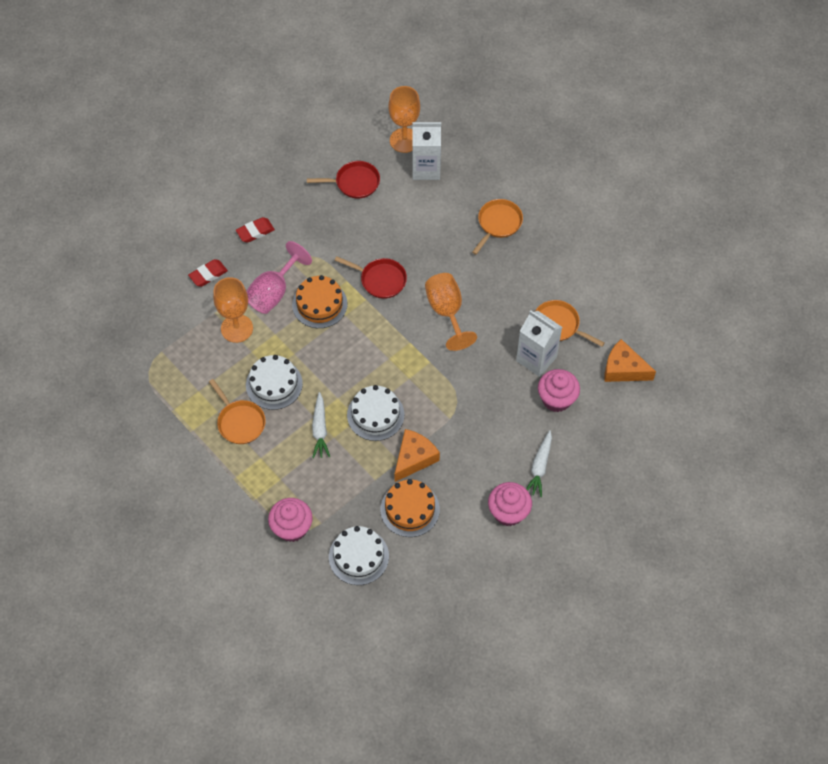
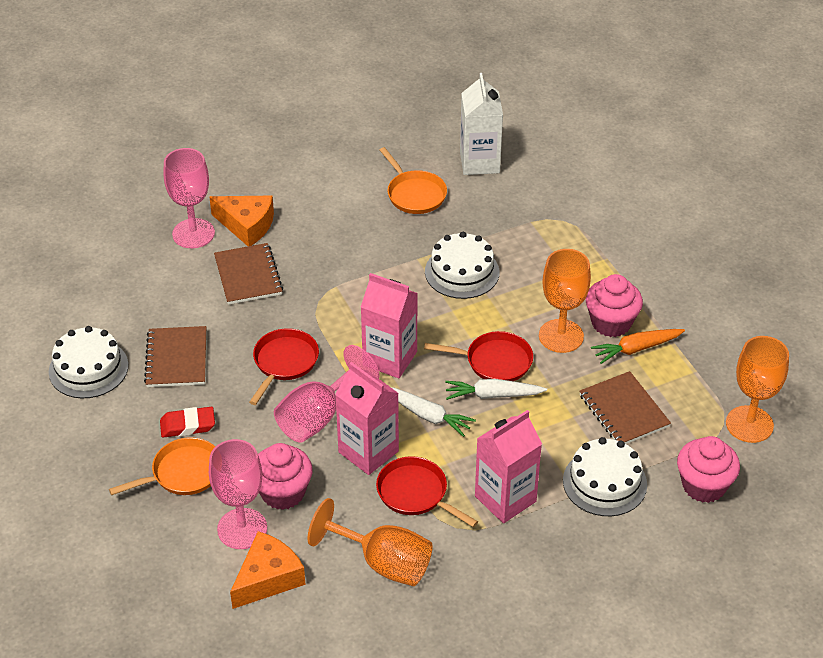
brown notebook: none = 0 -> [144,326,206,387] [214,243,283,305] [579,371,671,444] = 3
orange cake: [292,275,347,328] [380,479,440,537] = 2 -> none = 0
orange carrot: none = 0 -> [591,329,685,364] = 1
orange pan: [209,379,266,444] [472,199,523,255] [536,300,604,347] = 3 -> [109,437,215,495] [380,147,447,214] = 2
pink carton: none = 0 -> [335,362,399,475] [361,273,418,378] [475,410,542,523] = 3
pink goblet: [246,241,312,314] = 1 -> [163,148,215,248] [209,439,267,549] [274,345,379,442] = 3
red eraser: [188,259,228,287] [236,217,275,243] = 2 -> [160,407,215,438] = 1
red pan: [307,161,380,198] [335,256,407,299] = 2 -> [249,328,319,405] [376,456,478,527] [424,331,533,381] = 3
white carton: [412,122,441,180] [516,310,562,377] = 2 -> [460,73,503,175] = 1

